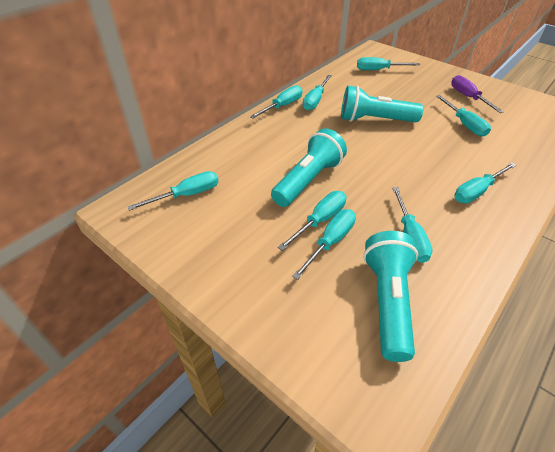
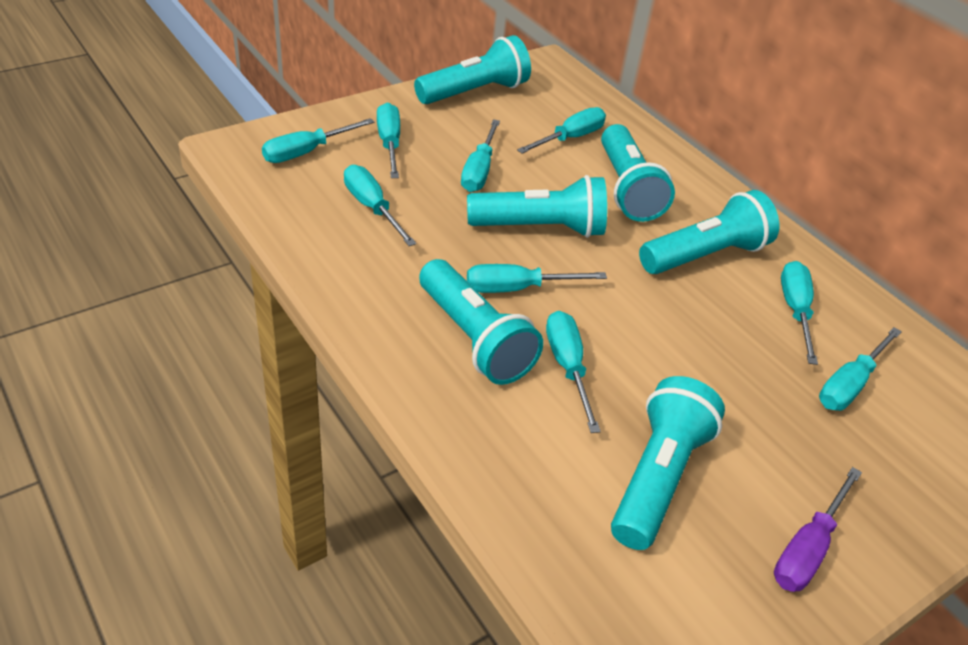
turquoise flashlight: [271,128,347,207] [341,85,423,122] [363,231,418,362] = 3 -> [414,35,531,104] [419,259,543,385] [467,175,607,238] [601,124,675,222] [611,376,725,550] [639,190,779,274] = 6

